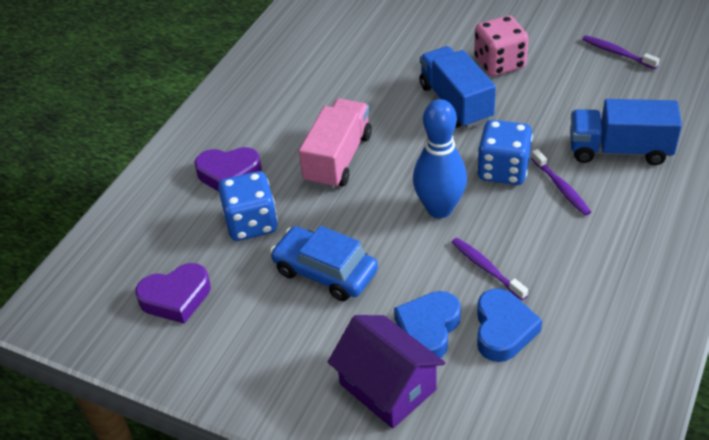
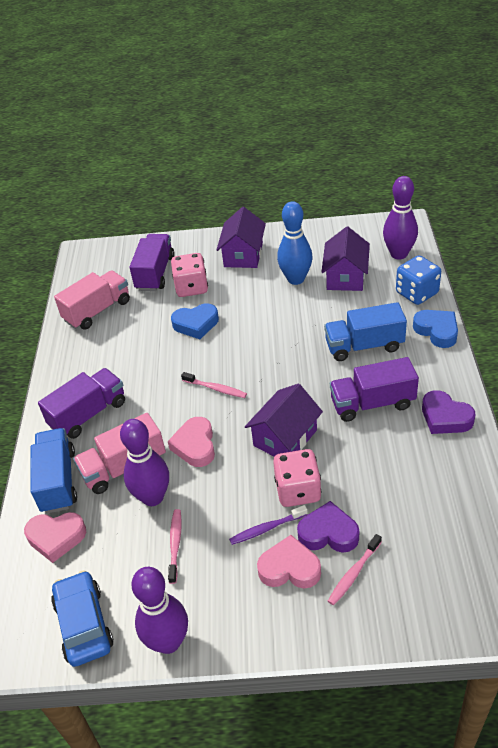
blue dice: [218,171,278,241] [477,120,533,185] = 2 -> [396,255,441,305] = 1
pink dice: [474,15,529,76] = 1 -> [171,253,208,297] [273,449,321,507] = 2
pink heart: none = 0 -> [24,512,86,563] [168,417,215,467] [257,535,321,589] = 3
pink toothbrush: none = 0 -> [168,509,182,584] [181,372,247,398] [328,534,382,605] = 3
pink truck: [299,99,372,189] = 1 -> [54,270,130,330] [73,413,166,494] = 2
purple bowling pin: none = 0 -> [120,419,169,506] [131,567,188,654] [383,176,418,259] = 3
purple house: [328,315,445,429] = 1 -> [217,207,266,268] [245,384,323,457] [321,227,370,291] = 3
purple toothbrush: [451,238,528,300] [531,149,591,216] [582,35,660,69] = 3 -> [229,505,308,545] = 1
purple truck: none = 0 -> [38,368,125,439] [129,234,175,291] [330,357,419,422] = 3

